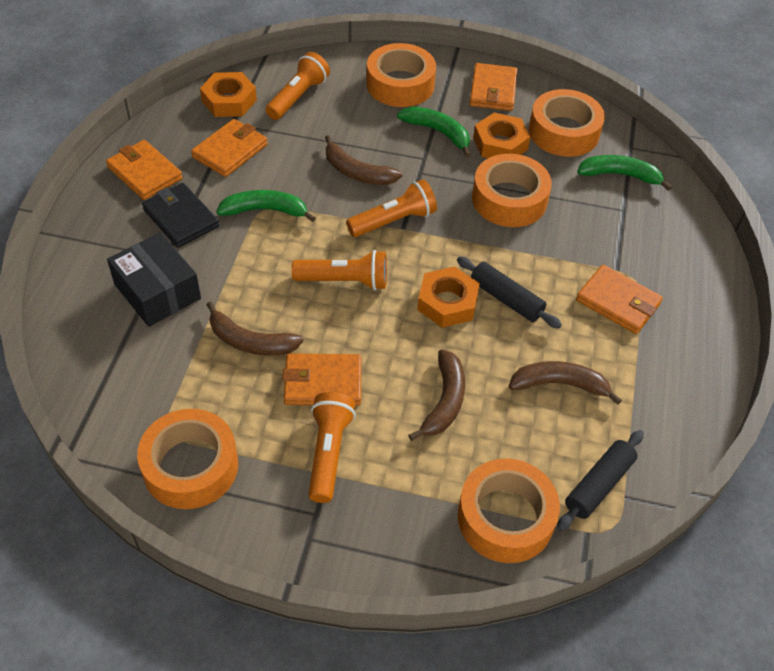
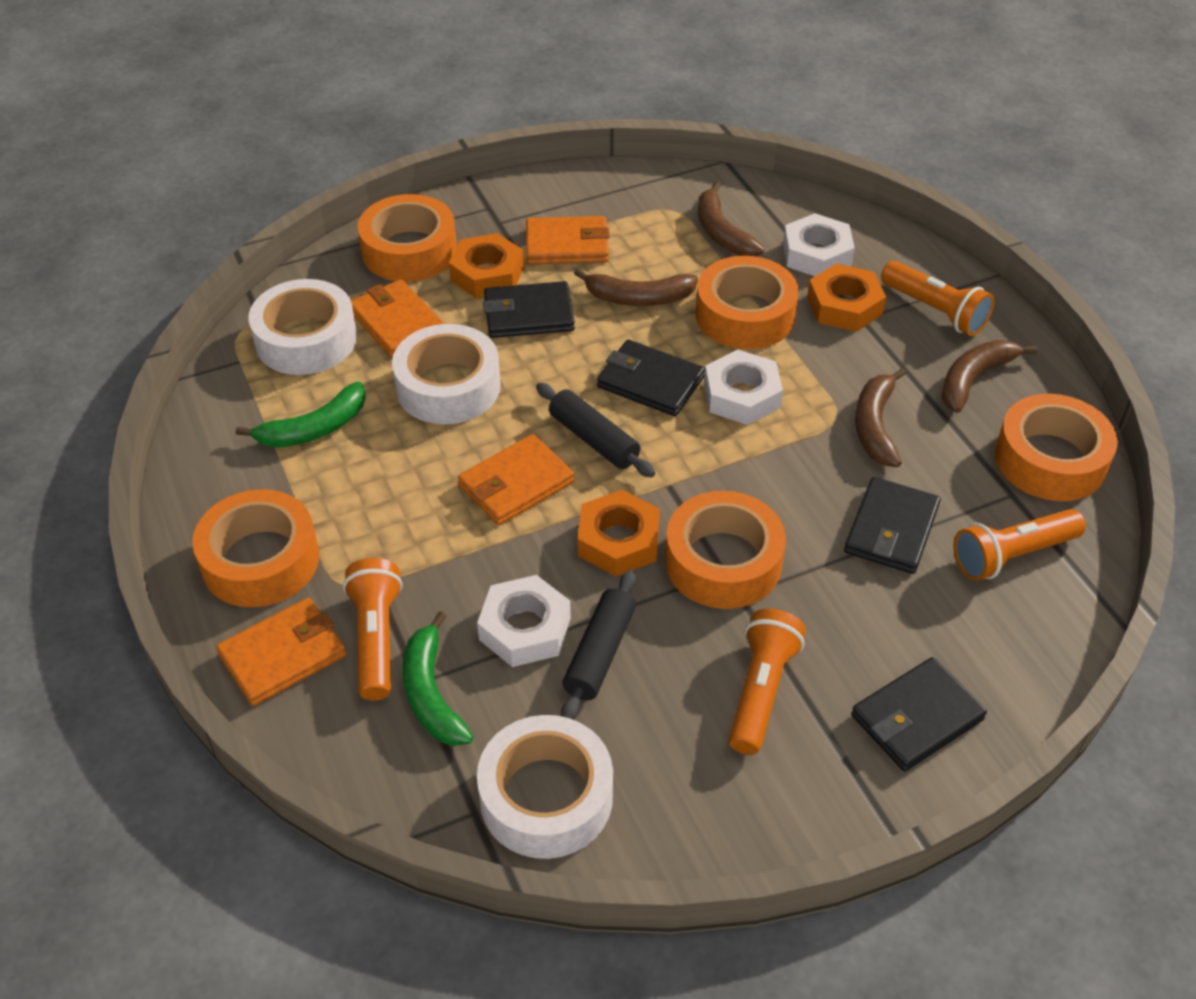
black box: [107,232,201,327] = 1 -> none = 0
black wallet: [142,183,219,248] = 1 -> [483,281,575,338] [597,340,705,416] [844,477,941,574] [851,657,987,771] = 4
green banana: [216,190,316,222] [397,107,470,157] [577,155,672,191] = 3 -> [236,382,366,448] [403,612,473,746] = 2
orange wallet: [106,140,183,200] [191,119,268,177] [282,353,361,406] [469,63,517,111] [576,265,663,334] = 5 -> [216,598,347,706] [351,279,444,357] [458,434,574,525] [526,216,610,264] = 4
white nut: none = 0 -> [477,575,571,667] [704,350,783,425] [783,213,855,276] = 3
white tape: none = 0 -> [248,279,357,375] [392,324,501,424] [477,715,613,859] = 3

